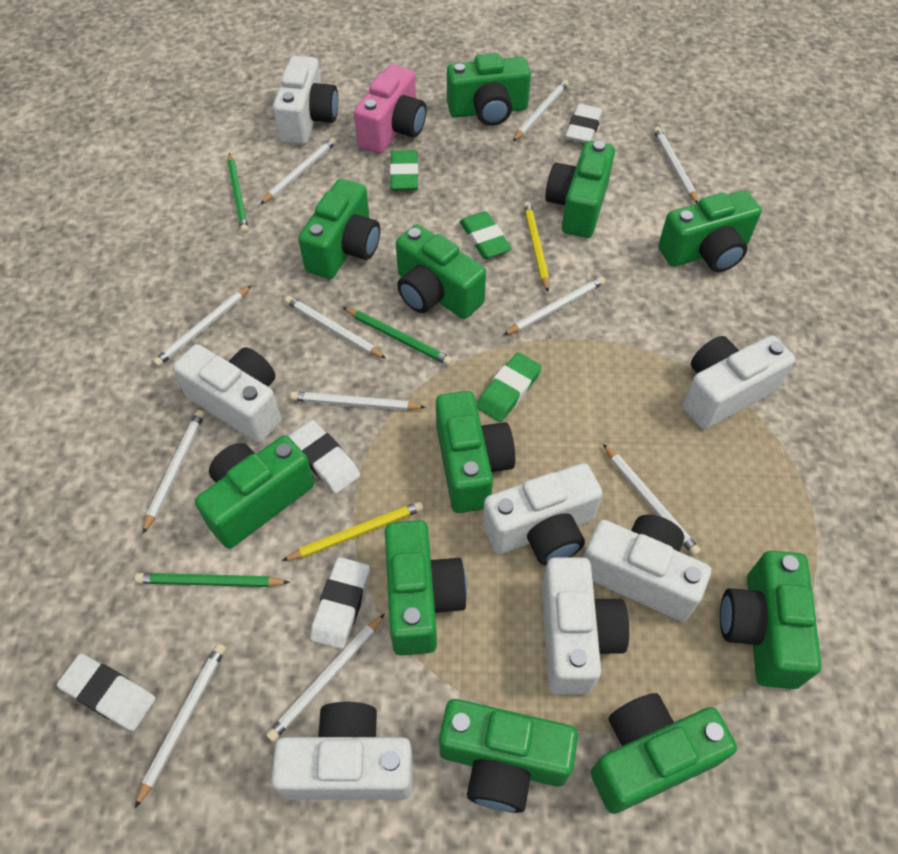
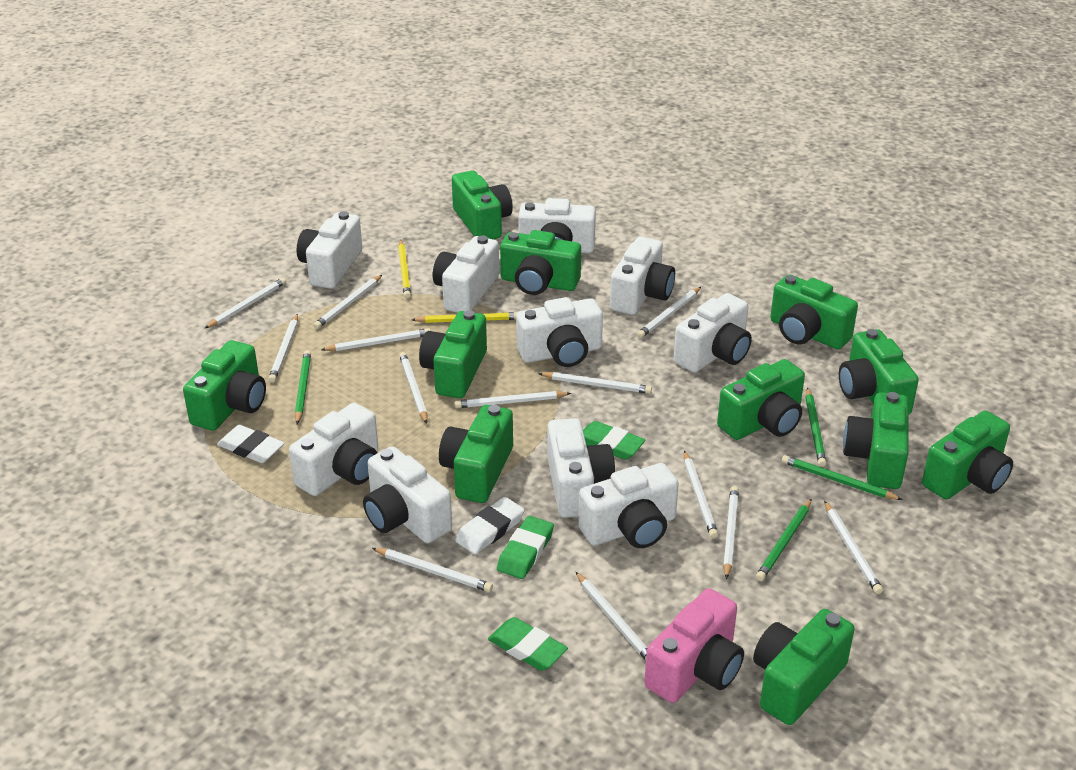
green pencil: [135,573,290,587] [227,153,249,233] [343,307,452,366] = 3 -> [295,350,311,424] [756,499,811,581] [782,455,903,500] [805,387,827,467] = 4
white camera: [173,344,281,443] [271,702,413,800] [273,56,338,145] [483,463,603,565] [542,557,629,695] [583,514,711,622] [683,335,795,429] = 7 -> [289,403,378,496] [297,211,362,289] [363,446,452,543] [433,236,499,313] [516,297,603,367] [518,198,596,253] [547,418,615,518] [578,463,679,548] [610,236,675,315] [674,293,752,373] = 10
white eraser: [57,654,156,731] [288,420,360,494] [310,557,370,649] [565,104,603,143] = 4 -> [217,425,284,463] [455,497,524,554] = 2
white pencil: [135,644,226,808] [142,410,205,534] [153,285,252,367] [260,137,337,204] [266,613,385,742] [285,296,386,359] [290,391,426,411] [503,277,605,335] [513,80,569,141] [603,444,701,556] [653,127,698,204] = 11 -> [204,277,286,329] [268,314,298,383] [313,275,382,329] [321,328,431,351] [372,548,493,592] [399,352,428,424] [455,391,571,408] [538,372,652,394] [575,571,647,660] [637,287,701,338] [684,451,718,538] [723,486,739,579] [824,501,883,594] = 13

